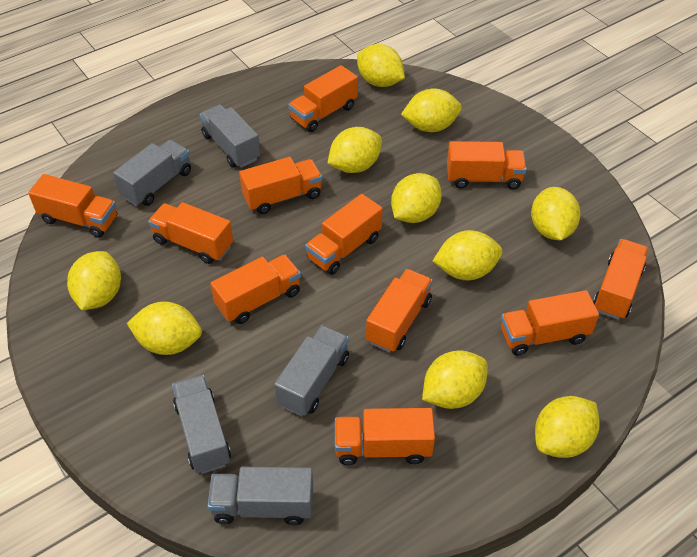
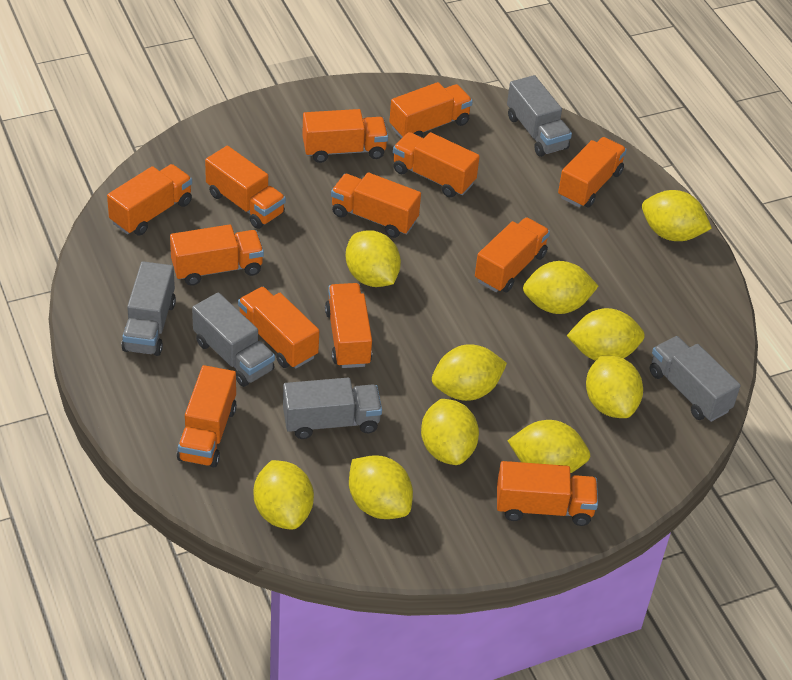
orange truck: [28,174,117,238] [148,202,233,264] [210,254,301,324] [239,157,322,214] [288,65,358,132] [305,194,383,275] [335,408,435,465] [366,269,433,352] [447,141,527,189] [501,290,599,356] [593,239,649,320] = 11 -> [107,164,192,236] [170,224,264,286] [177,365,237,467] [205,146,286,229] [238,287,319,368] [302,109,388,163] [325,283,372,368] [331,173,421,238] [389,82,473,139] [393,132,480,198] [475,217,550,292] [497,461,598,526] [558,137,627,208] = 13

